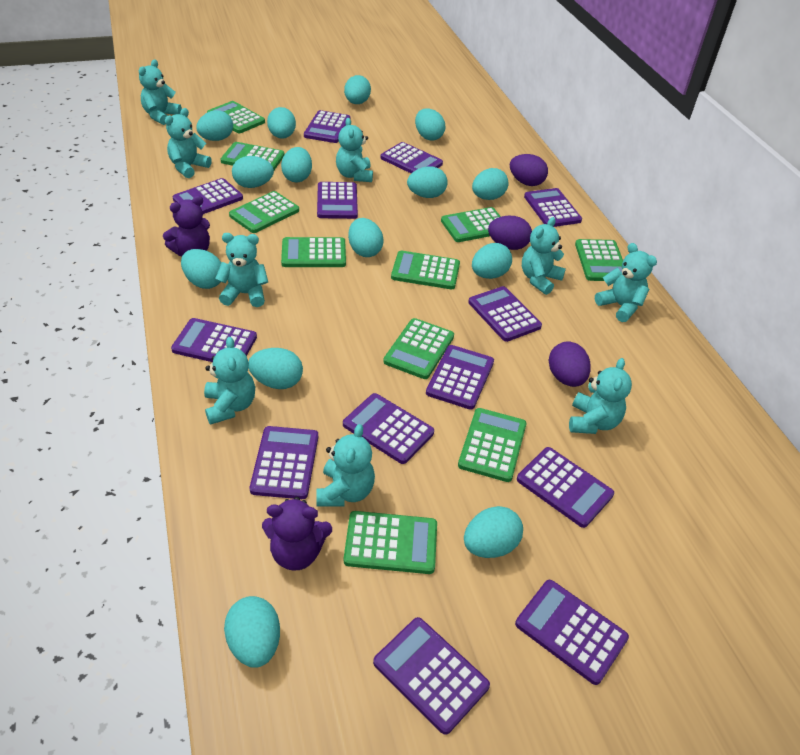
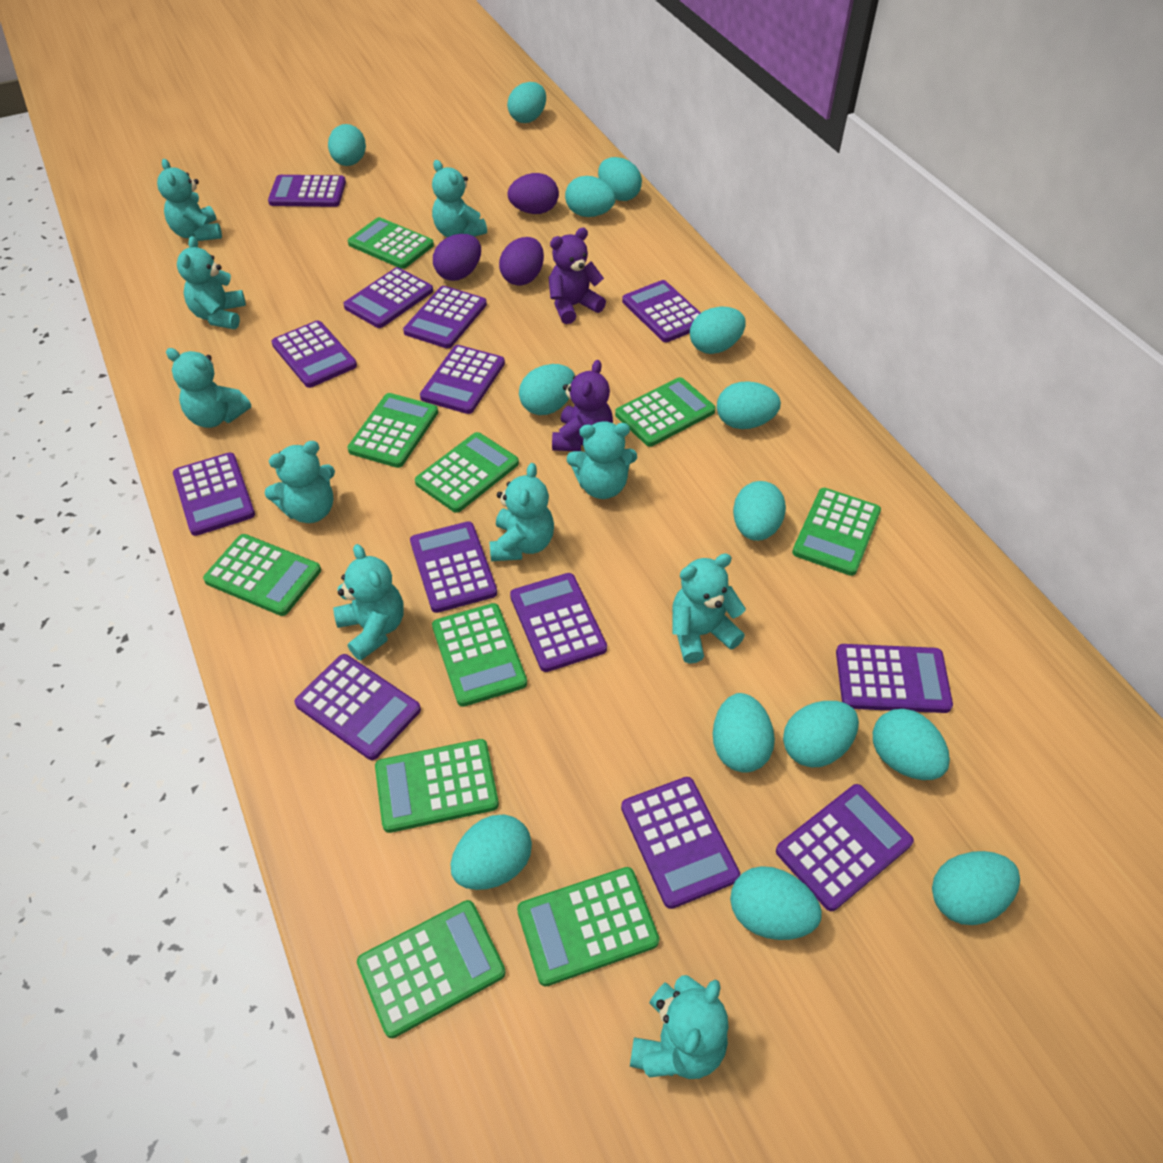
turquoise teddy bear: [139,60,182,125] [165,108,212,178] [204,337,255,425] [215,233,268,307] [316,424,375,507] [336,118,373,182] [522,217,566,295] [569,358,632,434] [595,243,657,322] = 9 -> [157,159,222,241] [166,348,251,428] [177,236,246,329] [265,441,335,523] [333,544,404,661] [432,160,487,237] [490,463,554,561] [567,421,637,499] [630,975,729,1079] [672,553,746,664] = 10

